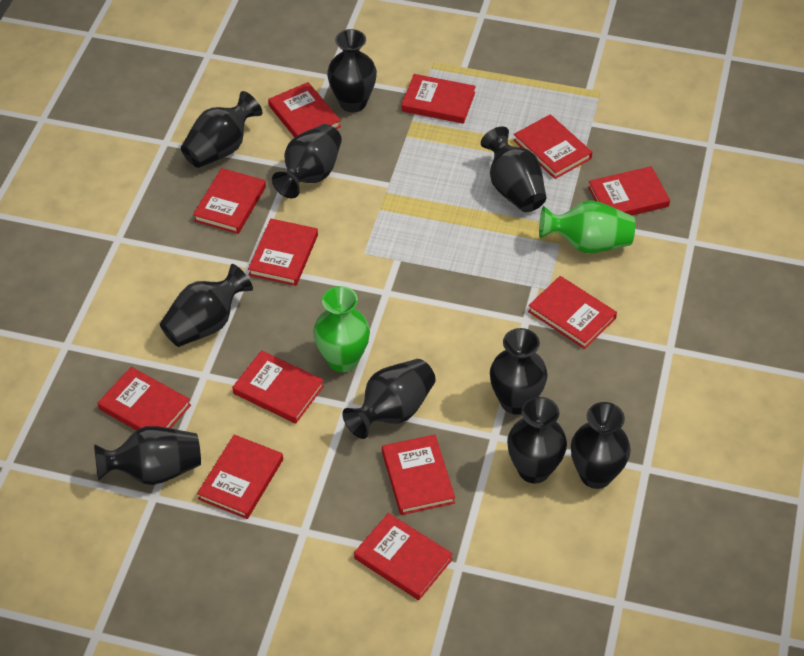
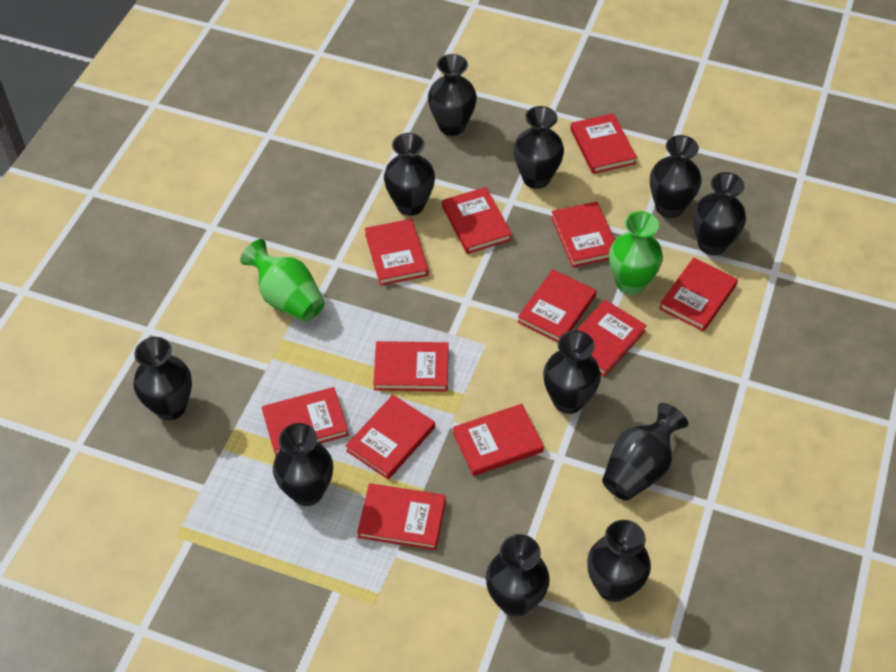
black vase: [94,426,201,485] [160,264,253,347] [181,91,262,168] [272,124,342,198] [327,29,377,112] [342,359,436,439] [481,127,547,212] [490,328,547,415] [507,397,567,483] [571,402,631,489] = 10 -> [133,337,192,420] [273,423,333,506] [384,133,435,216] [428,54,477,136] [486,534,550,616] [514,106,564,189] [543,330,601,414] [587,520,651,602] [602,403,688,501] [650,135,701,218] [693,172,746,255] = 11

